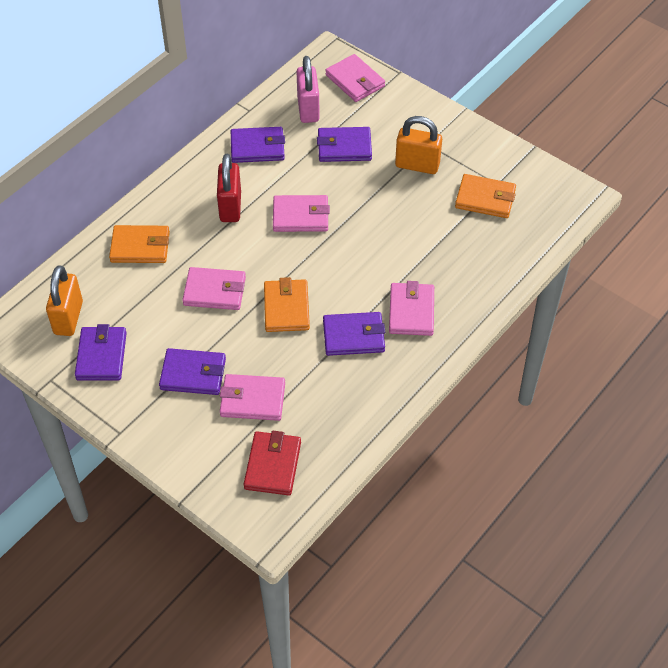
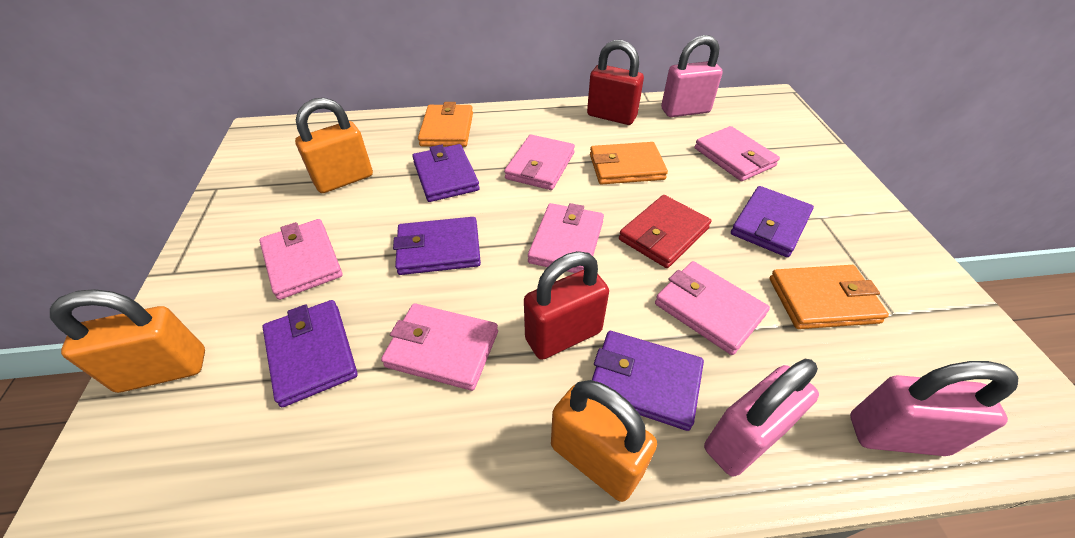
orange padlock: [46,265,83,336] [395,116,442,174] = 2 -> [50,289,205,393] [295,98,373,193] [551,380,657,502] = 3
pink padlock: [296,56,320,123] = 1 -> [661,35,723,117] [704,359,819,477] [850,361,1019,456] = 3
pink wallet: [182,267,246,310] [220,374,285,421] [273,195,330,232] [325,54,385,102] [389,281,434,336] = 5 -> [259,219,343,300] [381,303,498,391] [504,135,575,190] [528,203,604,273] [655,261,770,355] [694,126,780,181] = 6
red padlock: [217,154,241,222] = 1 -> [524,251,609,360] [587,40,644,125] = 2

